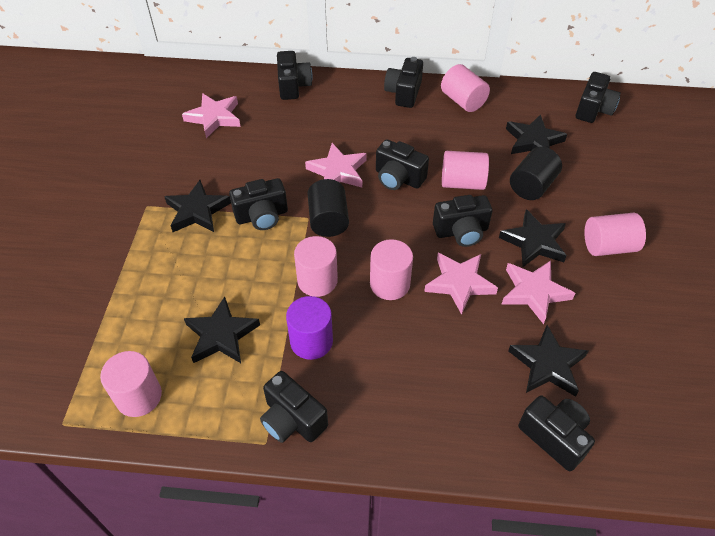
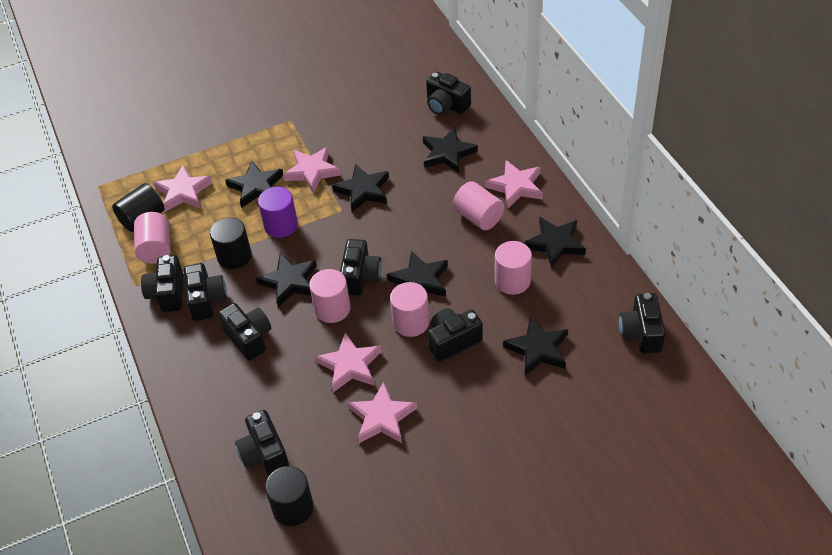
black cylinder: [307,179,349,237] [510,147,562,200] = 2 -> [112,183,164,232] [210,217,252,269] [265,466,314,526] = 3
black star: [164,180,231,232] [184,296,260,363] [499,209,567,267] [506,114,567,154] [508,325,588,397] = 5 -> [225,160,283,208] [256,253,317,307] [332,164,389,212] [387,251,448,296] [423,127,478,173] [503,316,568,376] [523,217,586,268] = 7
pink cylinder: [100,351,162,417] [294,236,338,297] [370,239,413,300] [441,64,490,112] [442,151,489,190] [584,213,646,256] = 6 -> [134,212,170,264] [309,269,351,323] [390,282,430,337] [453,181,505,230] [495,241,532,295] = 5
pink star: [182,93,241,138] [305,143,367,187] [424,253,498,315] [501,260,575,324] = 4 -> [153,165,213,212] [283,147,341,193] [315,333,382,392] [348,382,417,443] [485,160,543,208] = 5

